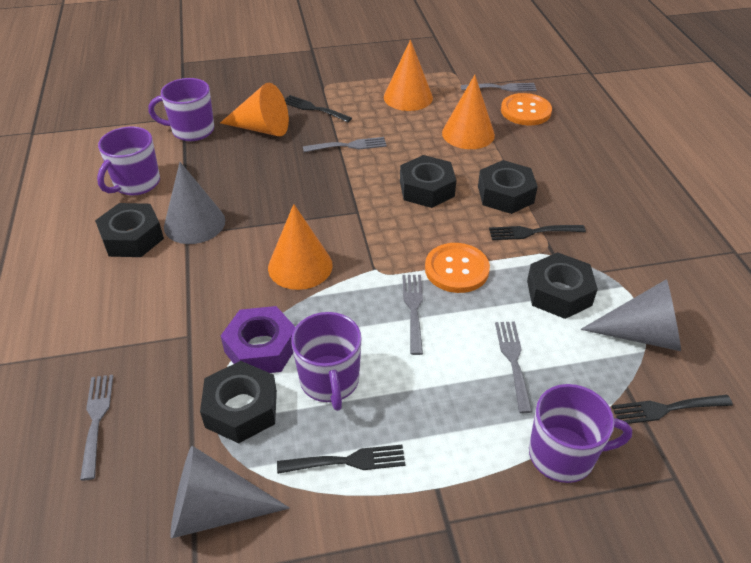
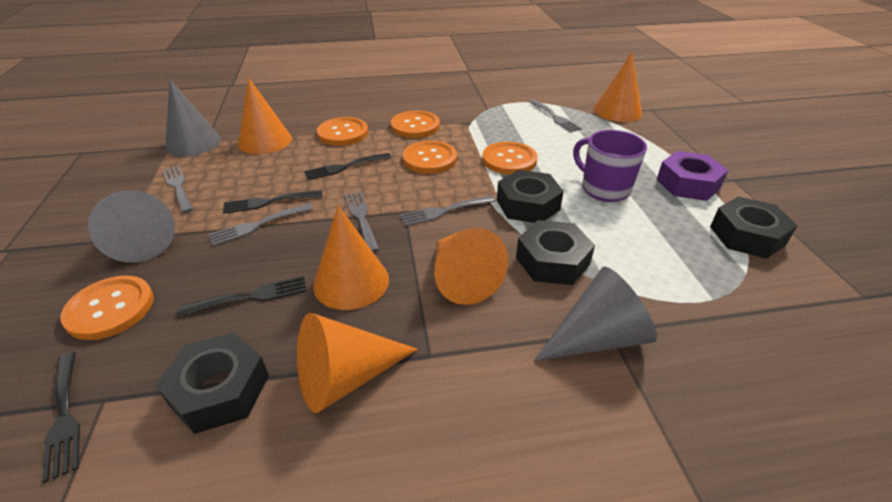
black nut: [95,203,164,257] [200,361,277,443] [400,155,456,208] [478,160,538,214] [527,252,598,319] = 5 -> [155,332,269,434] [497,170,564,223] [516,220,595,285] [710,196,797,259] = 4
orange button: [425,243,490,293] [501,93,552,125] = 2 -> [61,276,154,340] [317,117,368,146] [391,111,440,138] [403,141,457,174] [482,142,538,175] = 5
orange cone: [220,83,289,136] [268,204,333,290] [384,40,433,111] [442,75,495,149] = 4 -> [238,77,292,154] [297,313,418,413] [313,205,389,310] [434,228,508,305] [594,52,642,122] = 5
purple mug: [97,127,160,195] [148,78,214,141] [291,312,362,411] [529,384,632,483] = 4 -> [573,130,647,202] = 1

